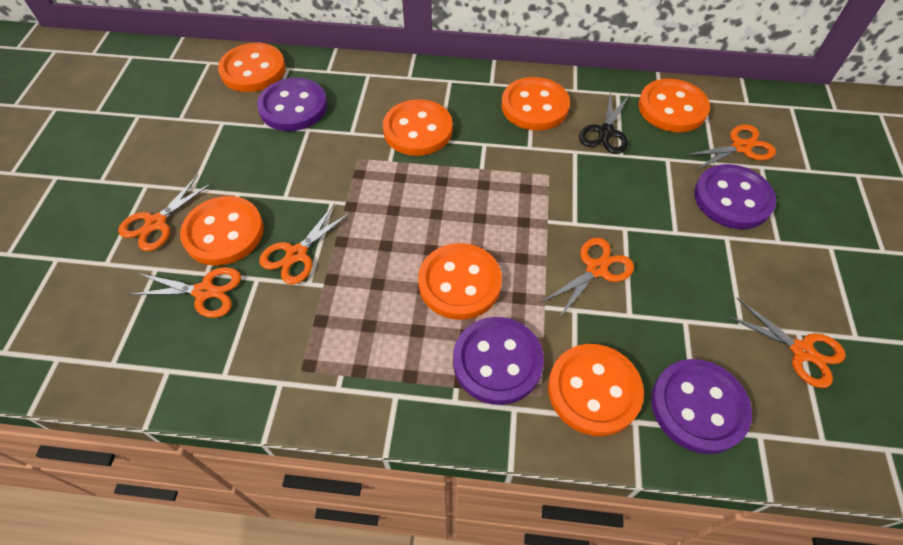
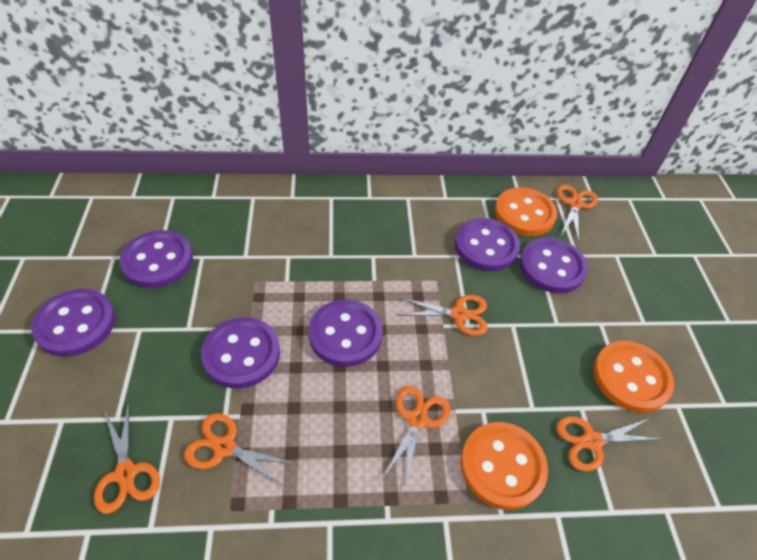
black scissors: [579,91,630,154] = 1 -> none = 0
orange button: [180,196,264,266] [218,43,285,92] [383,99,453,156] [418,243,502,320] [502,77,570,131] [548,344,644,436] [638,79,710,132] = 7 -> [461,422,548,510] [495,187,557,236] [593,341,674,413] = 3
purple button: [257,78,327,131] [453,317,544,405] [651,359,752,454] [694,164,776,229] = 4 -> [31,289,115,357] [120,230,193,288] [201,317,280,389] [309,299,383,367] [455,218,520,271] [520,237,588,293] = 6

